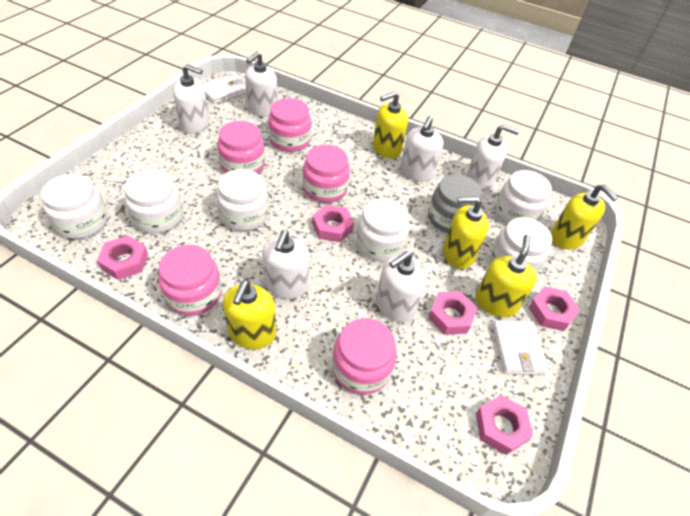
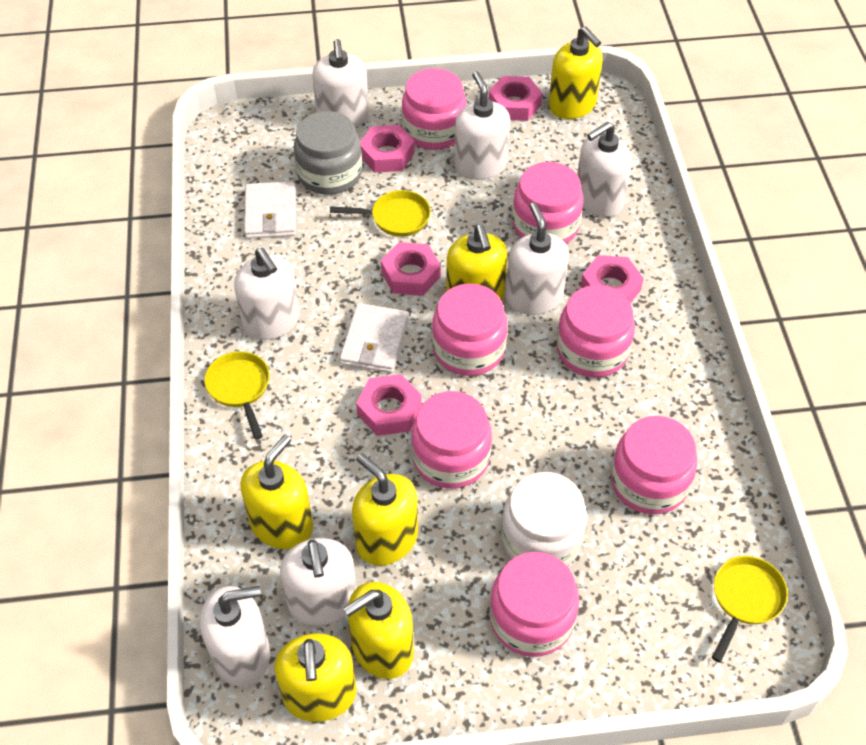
pink jar: [158,245,222,316] [218,121,265,173] [268,98,311,152] [303,145,350,203] [332,318,397,395] = 5 -> [402,68,467,150] [411,391,492,489] [432,283,507,376] [489,552,579,657] [512,162,583,244] [557,285,635,377] [611,416,697,514] = 7
white jar: [41,174,108,239] [124,170,183,233] [216,169,268,231] [356,198,410,262] [491,217,552,275] [495,170,552,224] = 6 -> [501,472,587,566] = 1
white soap dispenser: [173,64,209,133] [245,52,277,117] [262,230,310,299] [376,251,425,322] [400,116,443,181] [466,124,520,191] = 6 -> [200,586,270,687] [234,248,300,340] [280,538,357,626] [312,39,369,127] [454,71,510,180] [505,202,569,315] [577,122,632,217] = 7
yellow pan: none = 0 -> [205,351,270,440] [330,190,431,237] [712,556,788,663] = 3
yellow soap dispenser: [223,280,276,349] [373,91,408,159] [443,197,489,269] [476,235,537,317] [551,184,618,249] = 5 -> [240,435,313,549] [274,633,356,722] [343,582,414,679] [352,453,418,566] [446,224,508,301] [549,27,603,119] = 6

